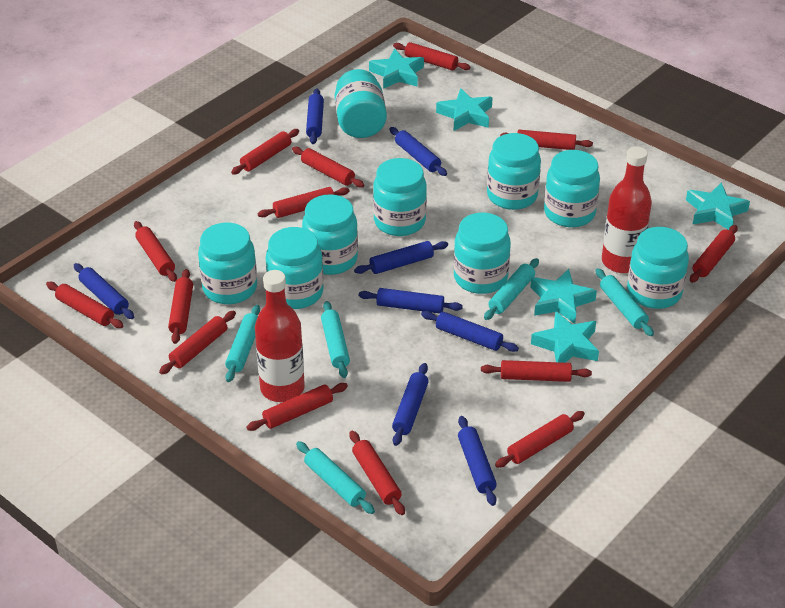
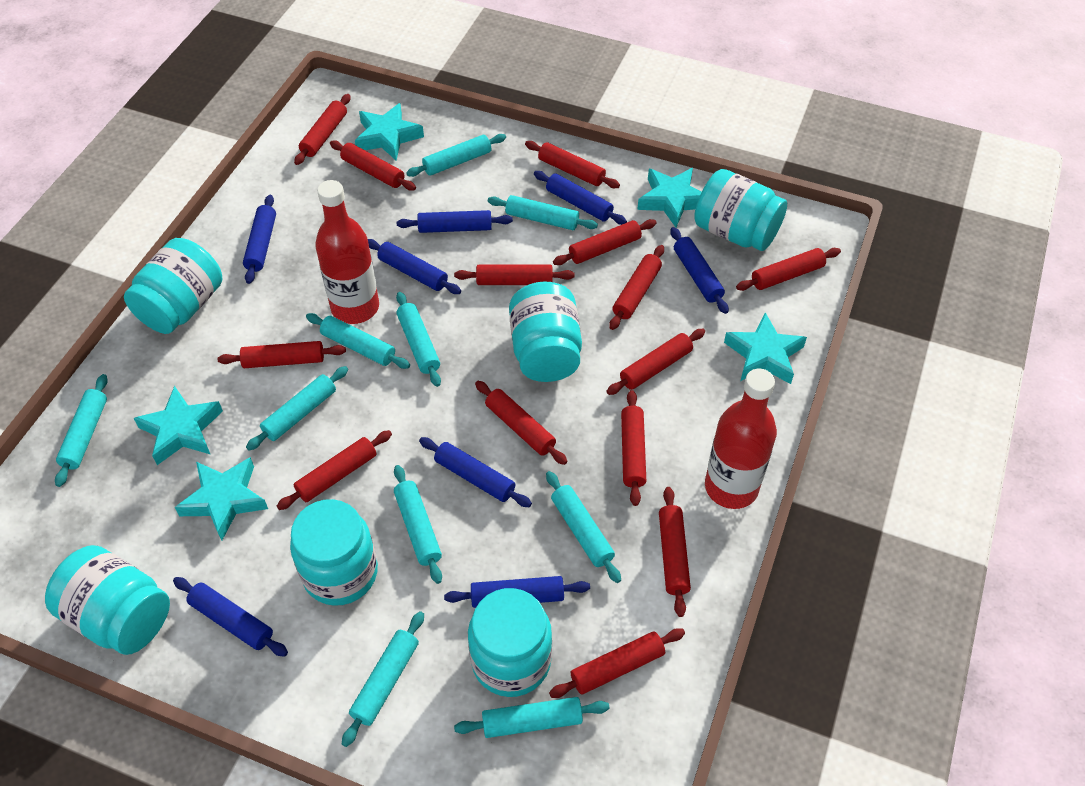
turquoise jar: [198,223,257,304] [266,227,324,309] [302,194,358,275] [335,69,387,138] [373,158,427,236] [454,213,511,294] [487,133,541,210] [544,150,600,227] [627,227,689,309] = 9 -> [45,545,170,655] [124,238,223,334] [290,499,378,606] [468,588,552,697] [509,282,582,382] [694,169,787,251] = 6
turquoise rolling pin: [225,305,260,382] [296,441,375,514] [321,301,350,378] [484,258,539,320] [595,268,654,336] = 5 -> [55,374,108,487] [246,366,348,450] [306,313,410,369] [342,611,424,747] [394,465,442,584] [396,292,441,387] [406,134,506,177] [454,697,610,738] [488,195,598,230] [546,471,621,583] = 10

